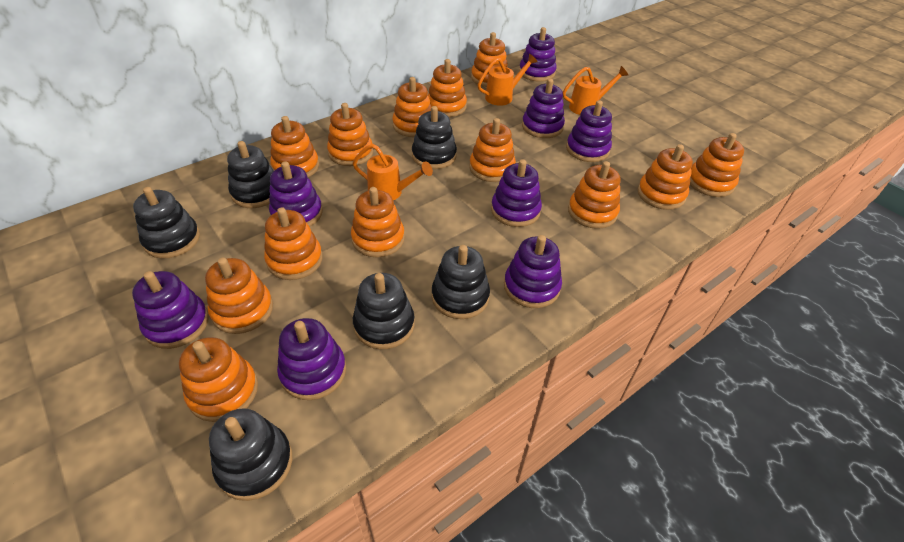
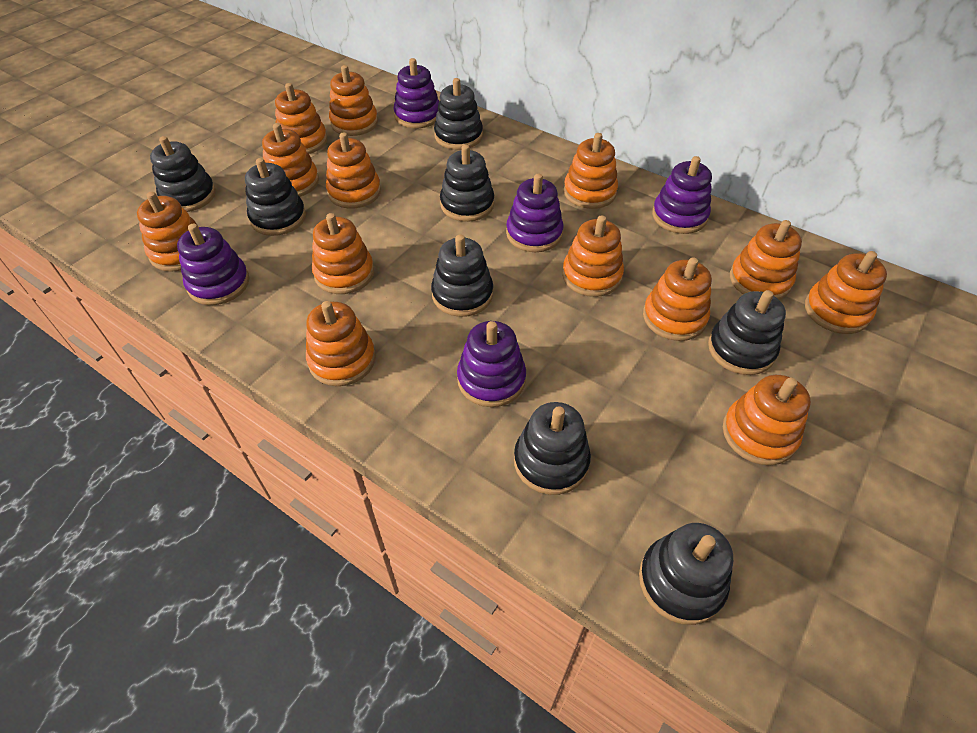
black stacking toy: [133,187,200,259] [209,408,292,501] [227,141,274,208] [353,273,415,349] [412,106,457,169] [432,245,490,319] = 6 -> [150,136,216,212] [245,158,306,236] [431,234,493,317] [434,78,483,150] [440,145,494,222] [514,402,591,495] [639,523,733,625] [708,290,786,375] = 8
orange watering can: [353,144,433,201] [478,54,538,106] [563,66,628,115] = 3 -> none = 0
purple stacking toy: [132,271,209,349] [269,161,323,227] [277,318,346,400] [491,159,542,227] [504,235,562,308] [519,27,557,82] [522,79,565,138] [566,100,612,162] = 8 -> [177,224,249,305] [393,58,439,128] [457,321,526,407] [506,174,563,252] [652,156,712,234] = 5

